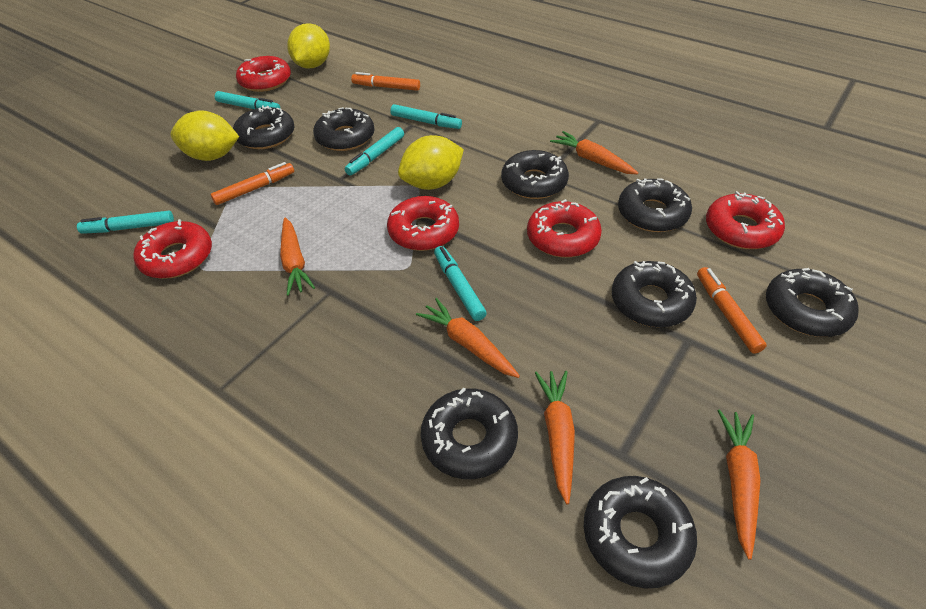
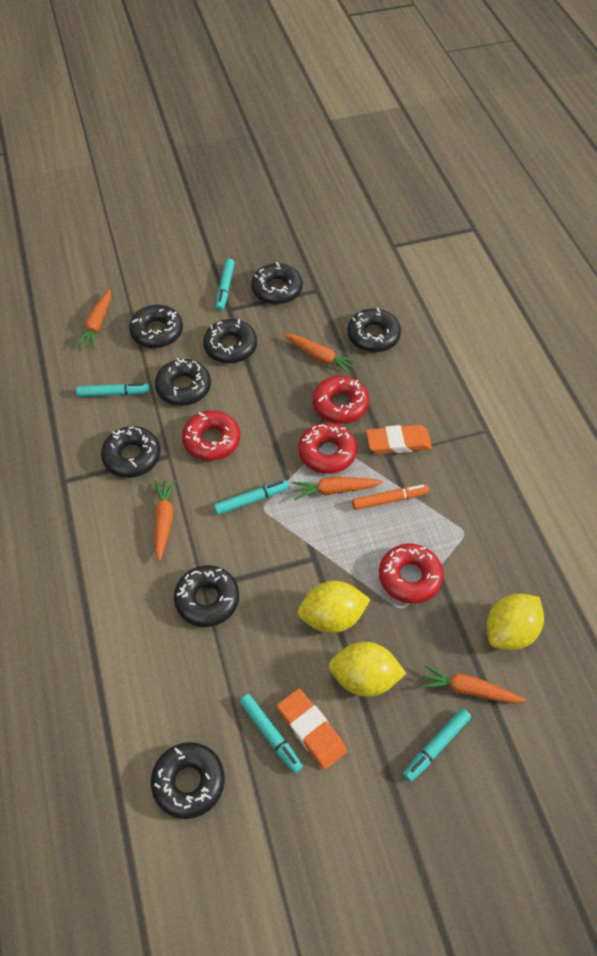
orange eraser: none = 0 -> [277,689,347,770] [366,425,432,454] = 2
orange marker: [211,162,294,205] [351,72,420,91] [697,267,767,354] = 3 -> [352,484,429,510] = 1
red donut: [133,219,212,279] [236,56,291,92] [387,196,459,251] [527,199,602,257] [706,191,785,249] = 5 -> [182,410,240,461] [298,423,357,474] [313,376,369,424] [379,544,444,604] = 4

